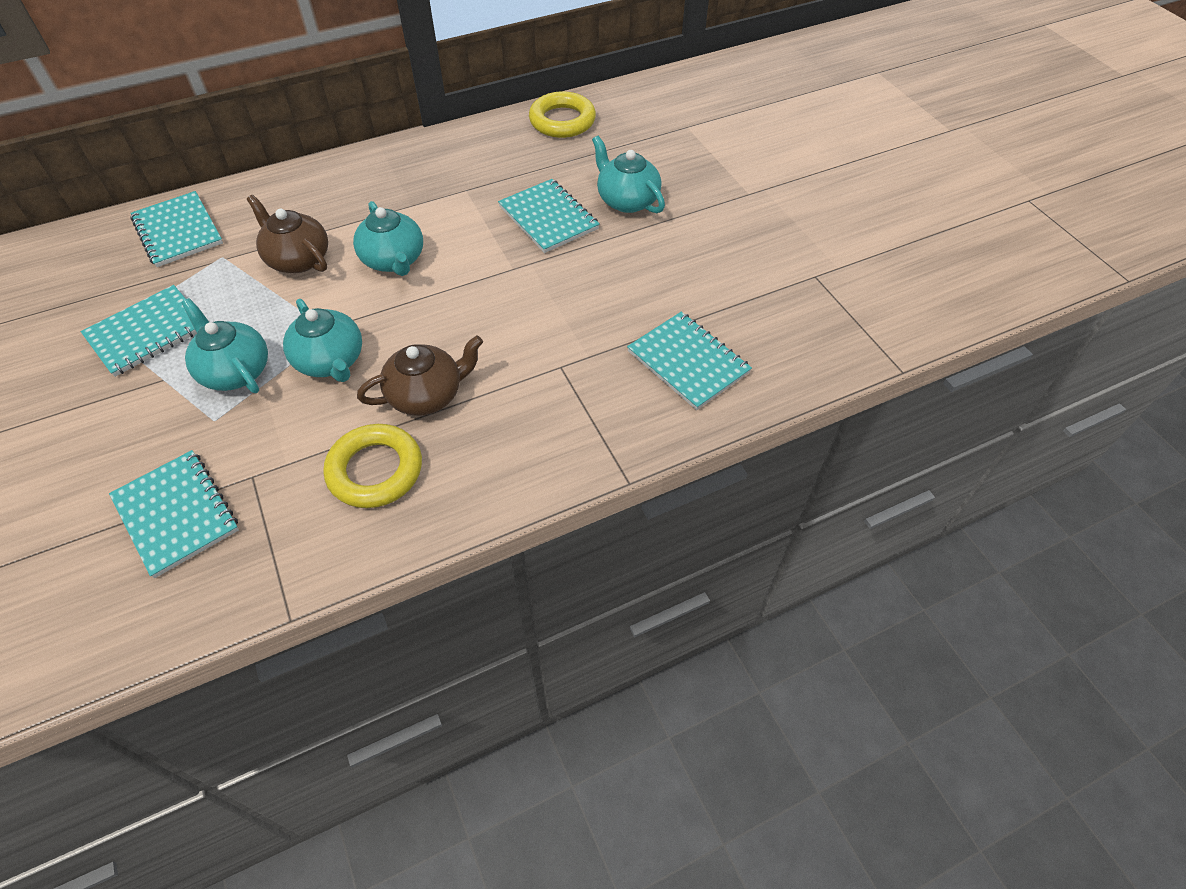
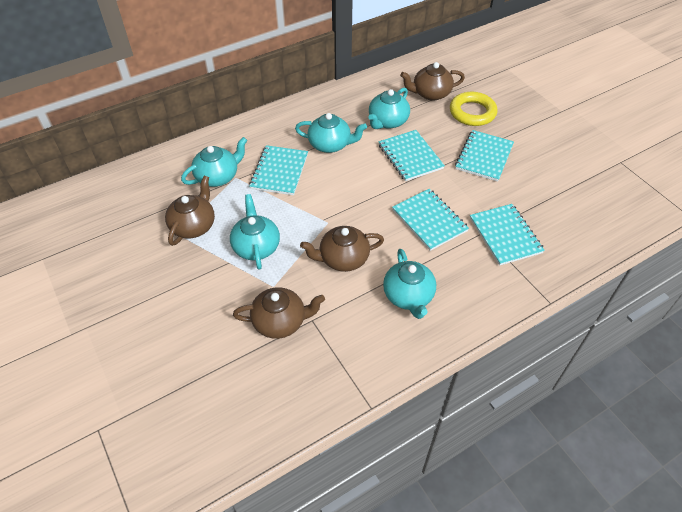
brown teapot: [247,195,328,273] [357,335,483,416] = 2 -> [165,176,215,246] [233,287,325,339] [300,226,384,272] [400,62,465,101] = 4
turquoise teapot: [182,298,268,393] [283,299,362,382] [353,201,423,276] [592,136,665,213] = 4 -> [181,137,247,187] [230,194,280,270] [295,113,367,153] [368,87,410,129] [383,249,436,319] = 5
yellow ring: [323,424,422,508] [529,91,596,138] = 2 -> [450,92,497,126] = 1

